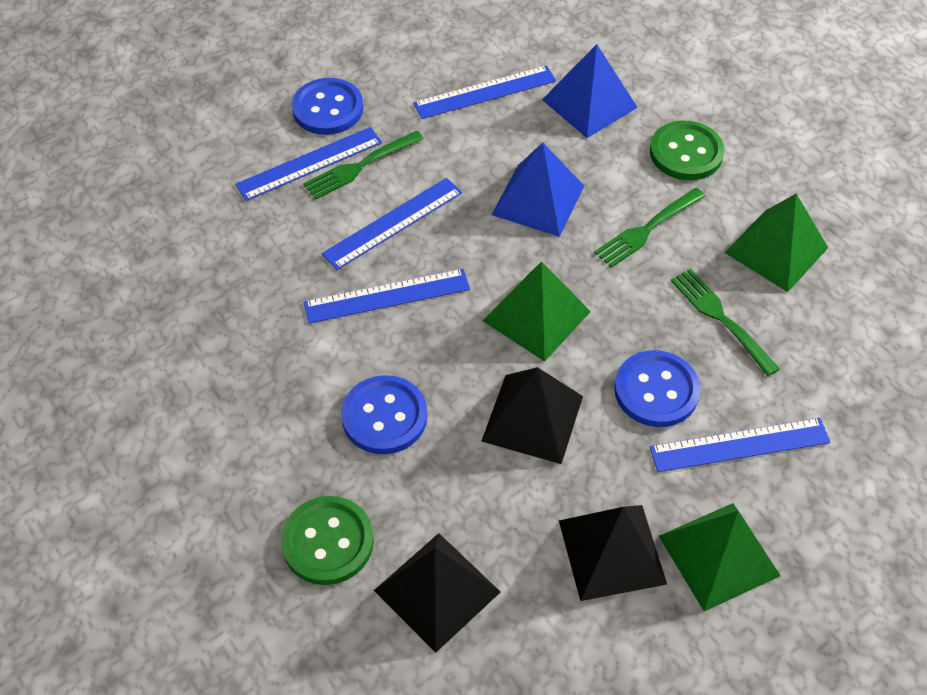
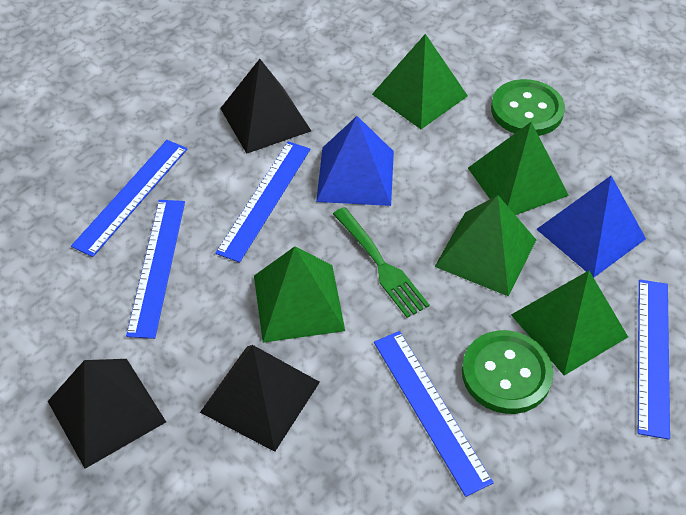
blue button: [292,78,363,135] [341,375,427,454] [614,350,701,427] = 3 -> none = 0
green fork: [303,131,424,199] [594,188,705,268] [671,269,780,376] = 3 -> [333,207,430,318] = 1
green pyramid: [483,261,591,362] [659,503,781,611] [725,194,828,292] = 3 -> [254,246,345,343] [372,34,468,129] [435,195,536,297] [468,122,569,215] [511,271,628,375] = 5

